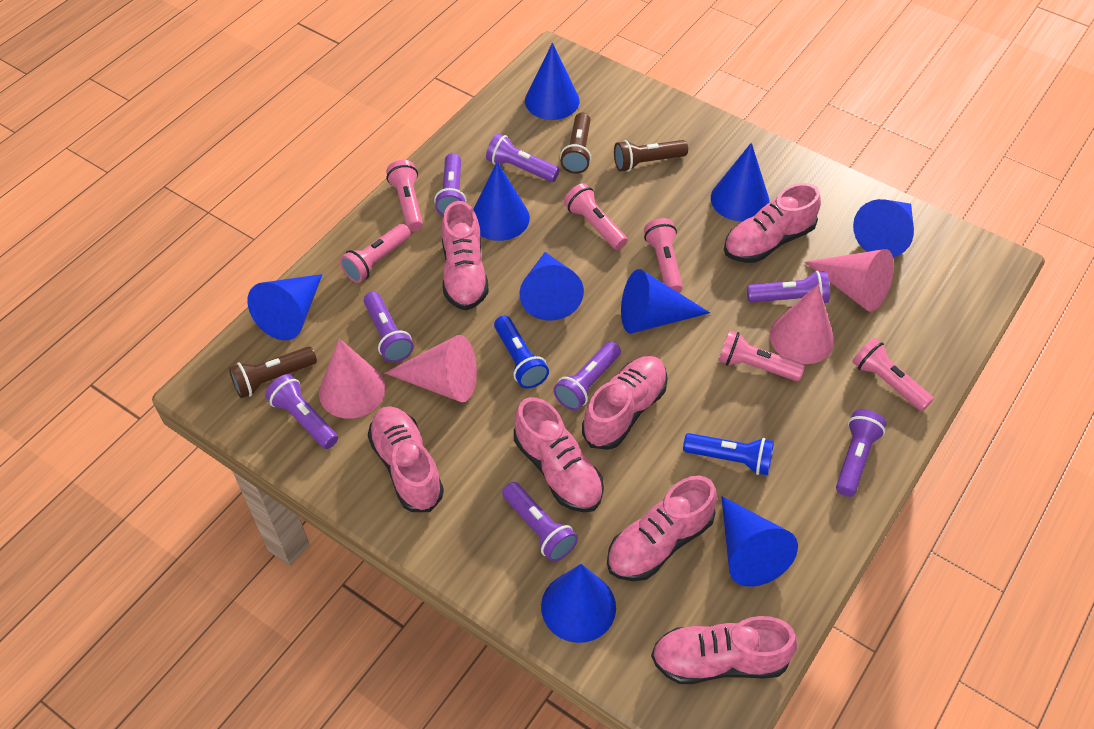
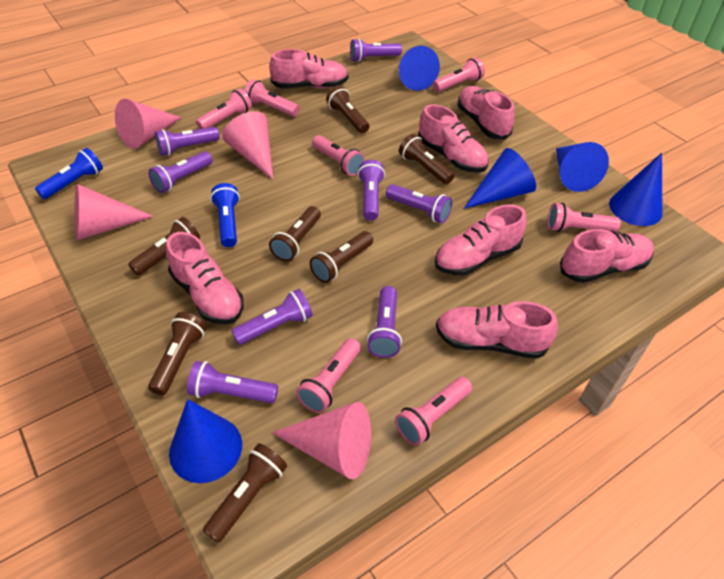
blue cone: [247,274,322,340] [473,162,530,241] [519,252,584,321] [525,43,579,120] [541,564,616,643] [621,269,710,333] [711,143,769,222] [721,496,798,587] [853,199,914,257] = 9 -> [169,399,242,483] [399,46,440,91] [464,148,536,209] [556,142,609,192] [609,153,662,226] = 5
brown flashlight: [229,346,317,398] [560,113,591,174] [614,140,688,172] = 3 -> [128,217,200,276] [148,312,207,395] [203,443,287,543] [269,206,321,261] [310,231,373,283] [326,86,370,134] [399,134,454,184] = 7
pink flashlight: [340,224,411,283] [386,160,423,231] [564,183,627,250] [644,218,683,293] [718,330,805,381] [852,338,934,411] = 6 -> [196,88,252,129] [244,79,300,117] [296,338,361,413] [312,135,365,176] [395,377,472,446] [433,58,485,92] [547,203,621,232] = 7

